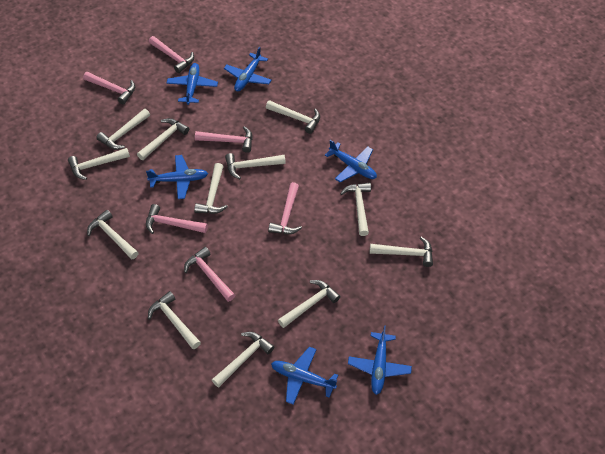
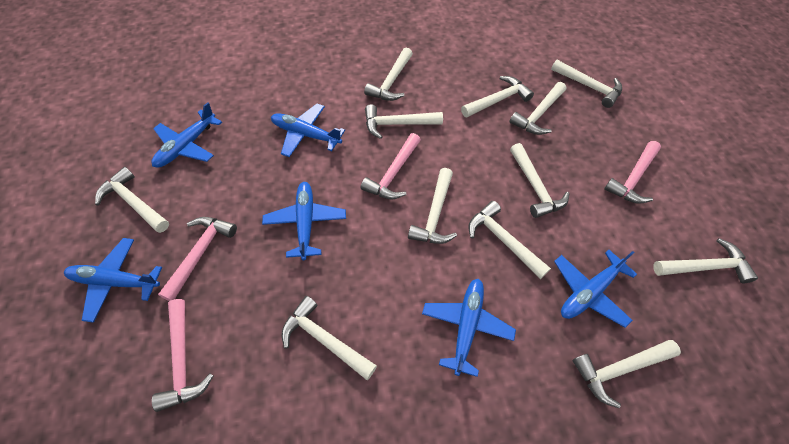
pink hammer: [83,72,135,104] [146,204,208,234] [149,36,194,73] [184,247,235,302] [195,126,253,153] [268,182,302,234] = 6 -> [152,299,213,412] [158,217,237,301] [361,133,421,199] [604,141,661,204] = 4

